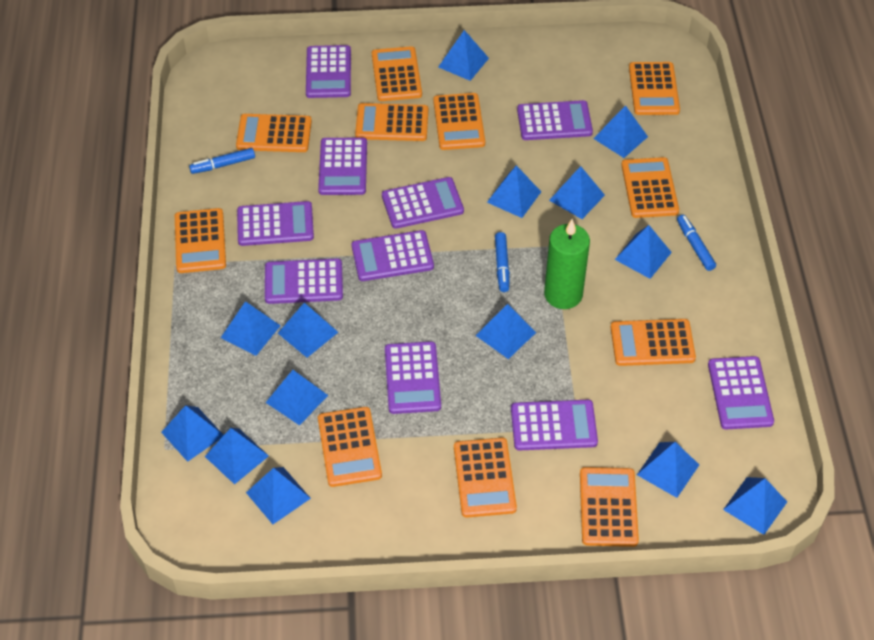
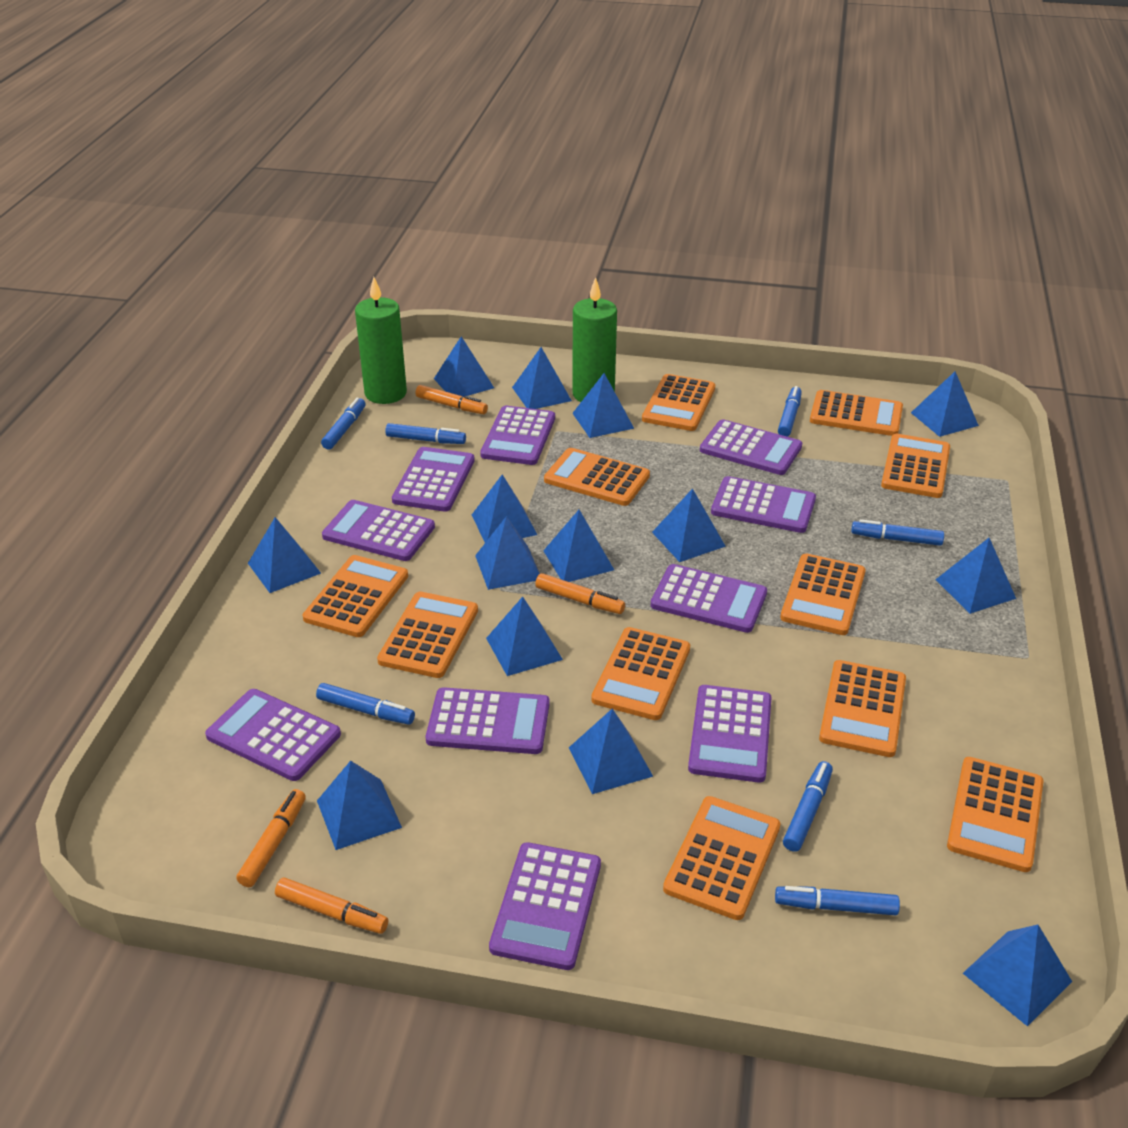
blue marker: [189,148,255,174] [495,232,510,292] [677,215,716,271] = 3 -> [316,683,415,725] [321,398,366,449] [385,423,466,444] [775,886,900,915] [778,386,802,437] [783,761,833,852] [851,519,944,546] = 7
green candle: [544,219,590,309] = 1 -> [355,277,407,404] [572,277,617,402] = 2
orange marker: none = 0 -> [236,789,306,887] [275,878,388,934] [415,385,488,414] [535,573,625,614] = 4

